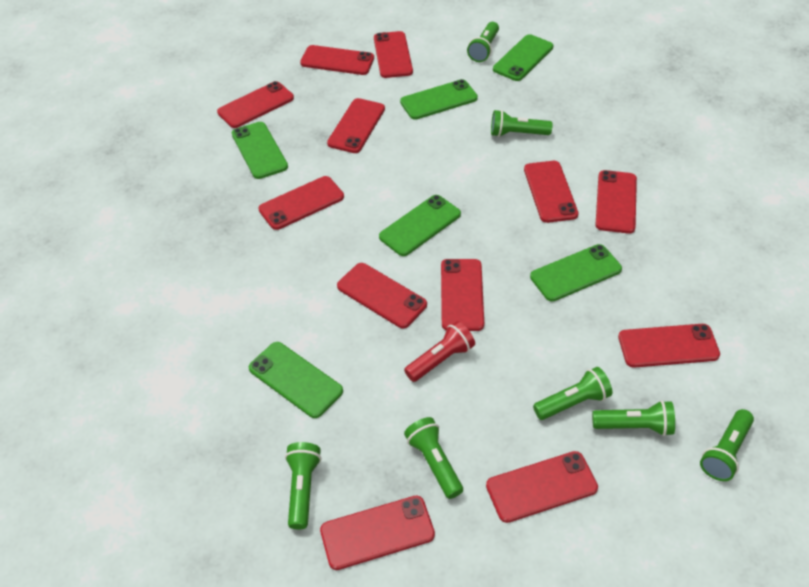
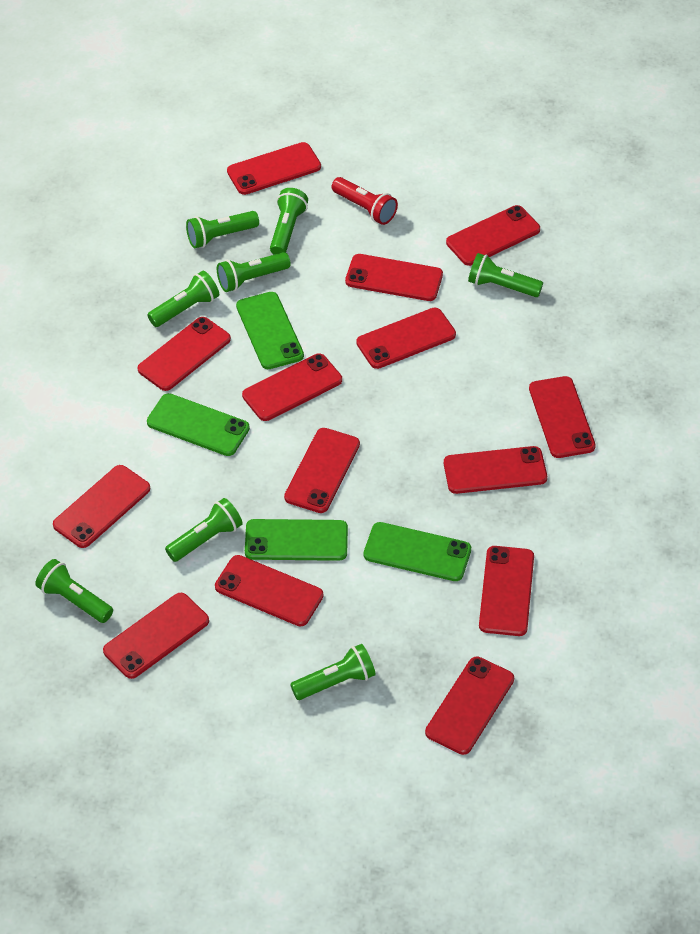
green flashlight: [285,442,321,530] [404,417,463,499] [467,22,499,62] [491,110,552,137] [533,367,612,420] [592,400,675,436] [700,409,754,481] = 7 -> [35,559,113,623] [147,270,219,327] [165,498,243,562] [186,211,259,248] [217,252,291,292] [270,188,308,255] [290,644,376,700] [468,253,543,297] = 8
green phone: [232,122,288,179] [249,342,343,418] [379,195,461,256] [400,79,478,120] [493,34,554,81] [530,244,622,302] = 6 -> [147,393,250,456] [236,292,304,369] [245,519,348,561] [364,522,471,581] = 4
red phone: [217,81,294,128] [258,176,344,230] [300,45,374,75] [320,496,435,570] [327,98,385,153] [337,263,427,328] [374,31,413,78] [441,259,484,331] [486,451,598,523] [524,161,579,223] [595,170,637,234] [618,324,720,368] = 12 -> [53,465,150,548] [103,593,209,679] [137,317,231,391] [215,555,323,626] [227,142,321,195] [242,353,342,421] [284,428,360,513] [345,254,443,301] [356,308,456,369] [425,657,514,755] [444,446,547,494] [446,205,540,266] [479,546,534,636] [529,376,596,458] = 14

